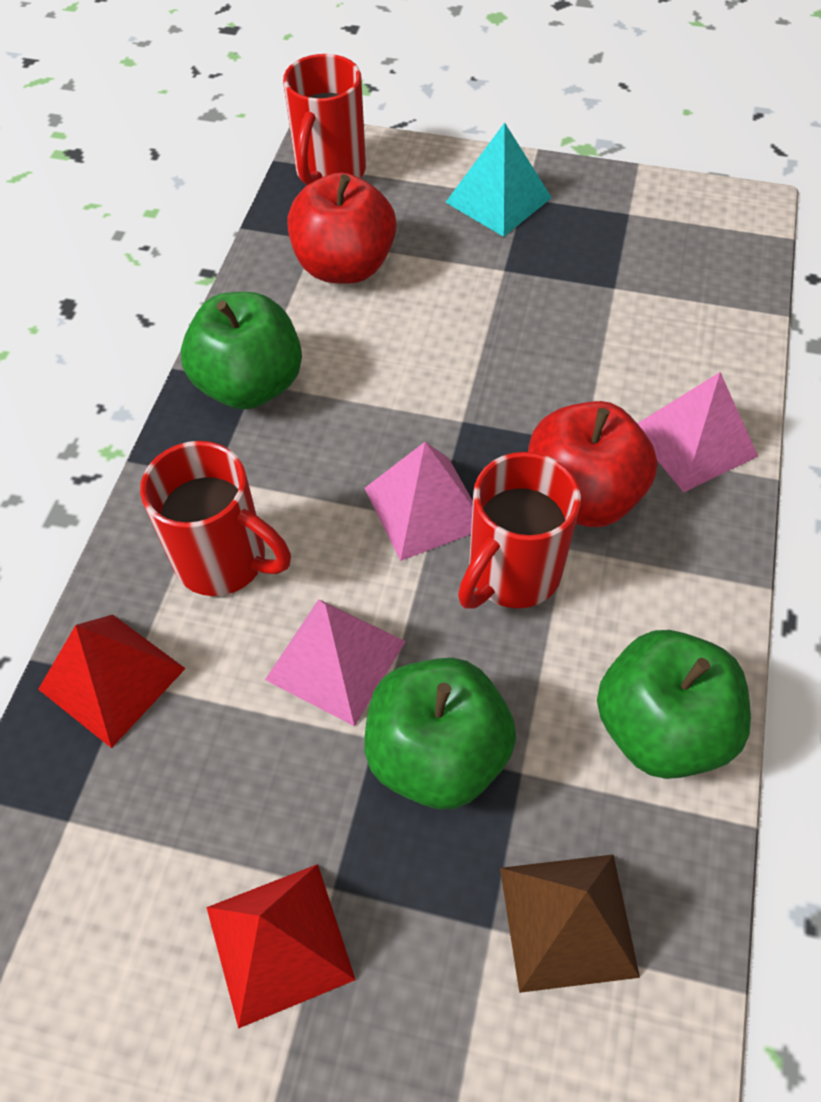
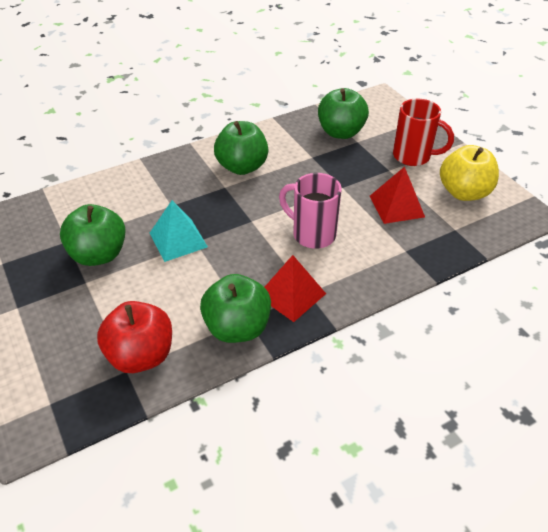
brown pyramid: [500,855,640,993] = 1 -> none = 0
green apple: [181,292,302,409] [364,658,516,809] [597,630,751,779] = 3 -> [60,204,126,266] [200,274,271,343] [214,121,268,175] [318,88,369,139] = 4
pink mug: none = 0 -> [279,173,342,249] = 1
pink pyramid: [265,599,406,726] [365,442,473,561] [637,372,758,492] = 3 -> none = 0
red apple: [287,172,396,284] [528,401,658,527] = 2 -> [97,301,172,373] = 1
red mug: [140,441,291,596] [283,54,366,186] [458,452,581,609] = 3 -> [393,99,454,166] = 1
yellow apple: none = 0 -> [440,145,499,201] = 1

